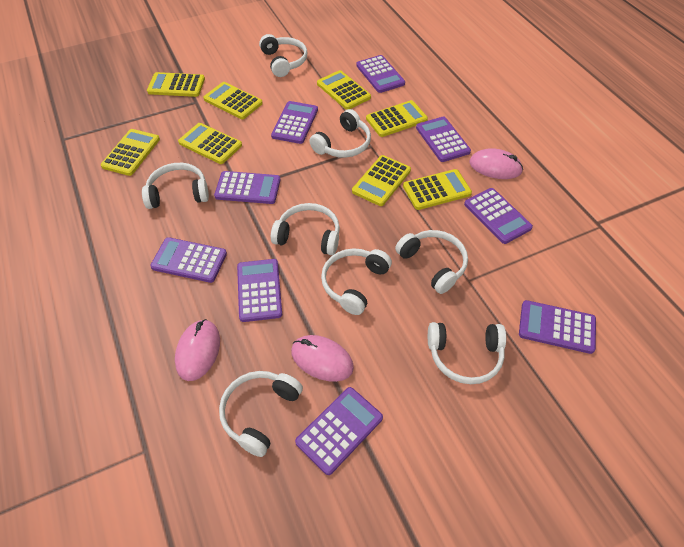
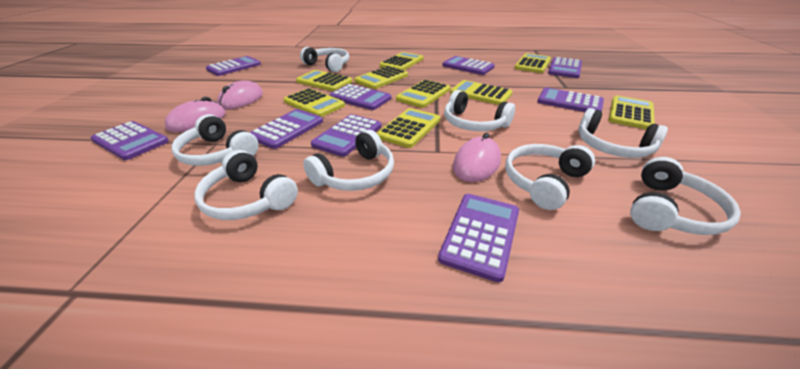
yellow calculator: [101,129,160,176] [147,72,205,97] [178,123,242,164] [203,82,263,119] [317,70,371,110] [352,155,411,206] [366,100,428,137] [403,169,472,210] = 8 -> [283,88,345,117] [296,70,353,91] [355,66,408,89] [377,108,440,148] [380,52,424,70] [396,80,450,108] [450,80,513,105] [514,53,551,73] [608,95,655,130] = 9

